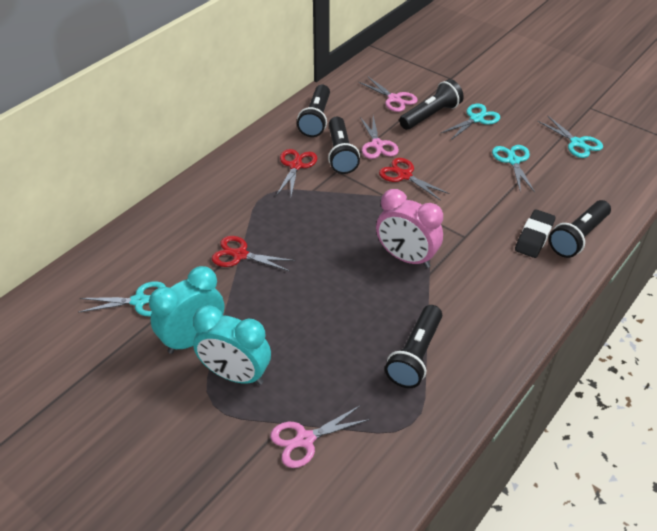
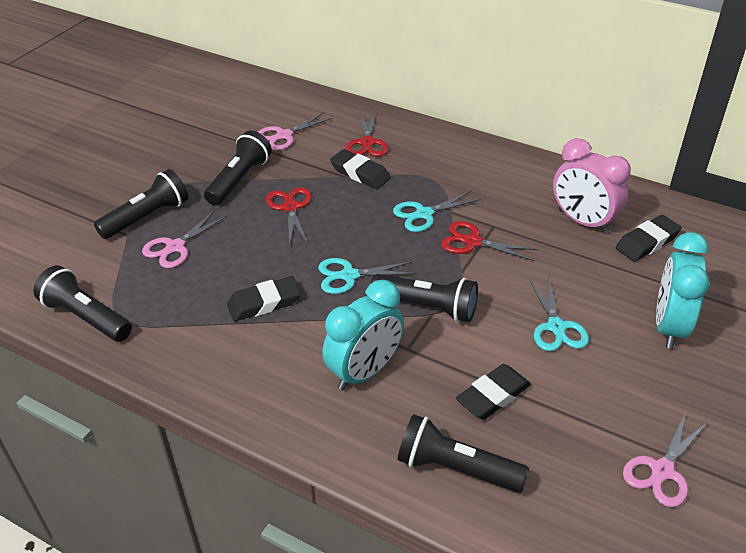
black eraser: [515,209,555,258] = 1 -> [227,276,301,321] [330,149,391,189] [456,364,531,420] [616,215,681,262] = 4
turquoise scissors: [78,281,166,317] [441,104,500,141] [492,145,535,192] [538,116,603,158] = 4 -> [318,258,417,294] [393,191,481,232] [529,276,589,351] = 3

